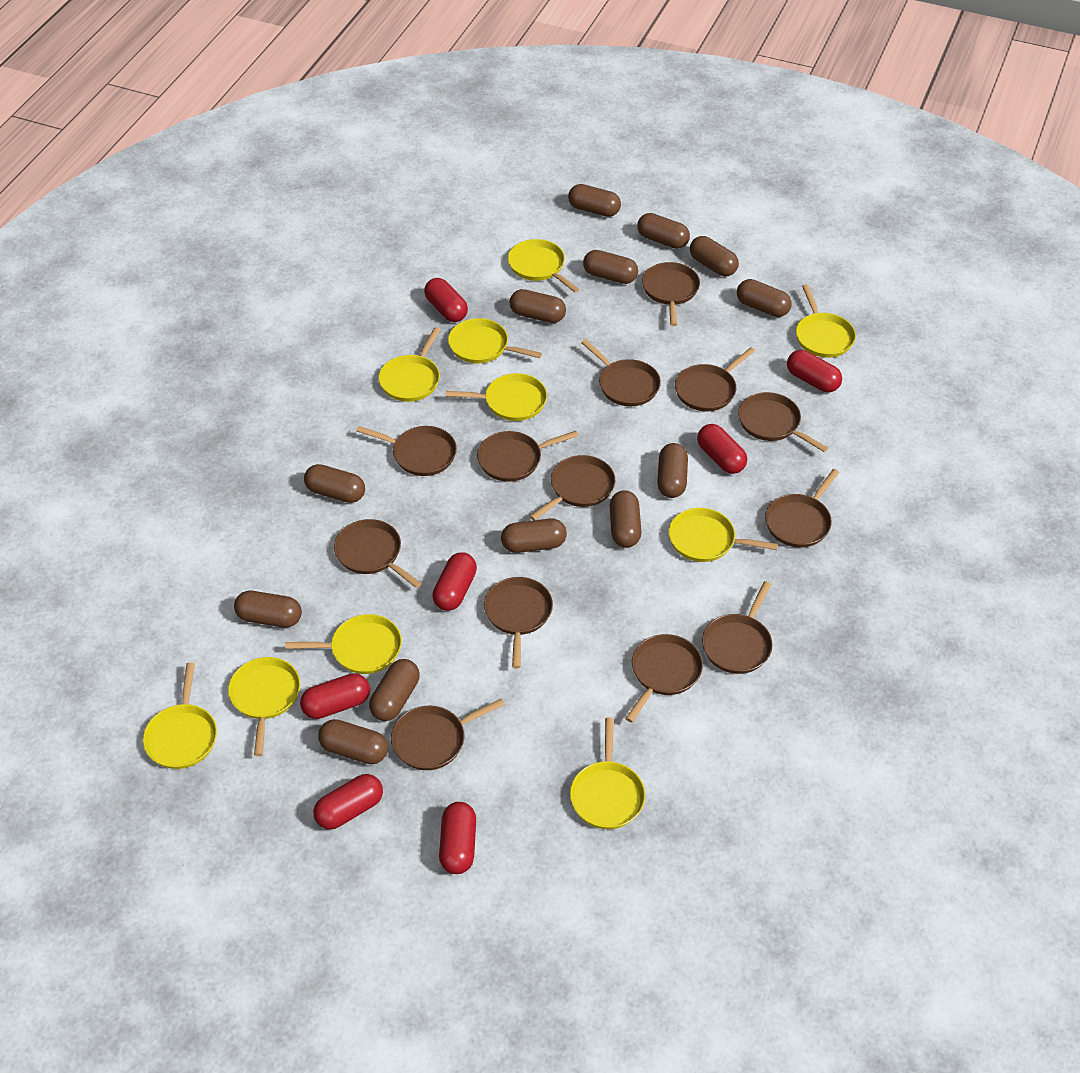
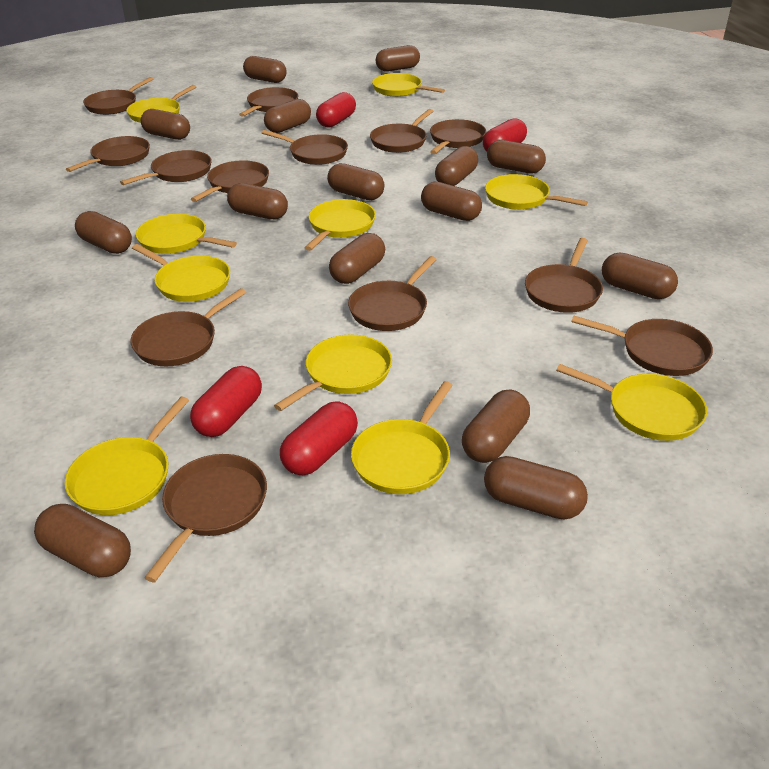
brown capsule: [234,591,302,628] [304,464,365,503] [318,719,388,764] [369,659,420,721] [501,519,567,553] [509,289,566,323] [568,184,621,217] [583,250,638,284] [610,490,641,548] [637,213,690,249] [657,443,688,498] [690,236,739,276] [737,279,792,317] = 13 -> [34,504,131,577] [75,211,132,254] [141,109,190,140] [227,183,288,219] [243,56,287,83] [264,99,311,133] [327,163,384,200] [329,233,385,284] [376,45,420,72] [421,182,482,221] [435,146,478,186] [462,390,530,463] [484,456,588,520] [487,140,546,173] [602,253,678,299] = 15
red capsule: [300,673,370,719] [313,774,383,830] [424,278,468,322] [432,552,477,611] [439,802,476,874] [697,424,747,474] [787,350,842,392] = 7 -> [190,366,262,437] [280,402,358,475] [316,92,356,127] [483,118,527,152] = 4

